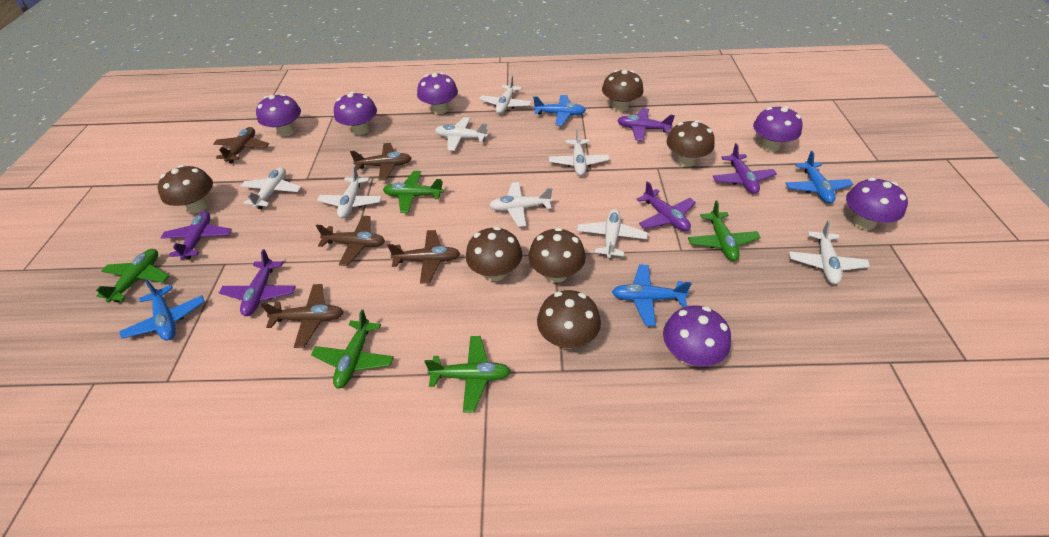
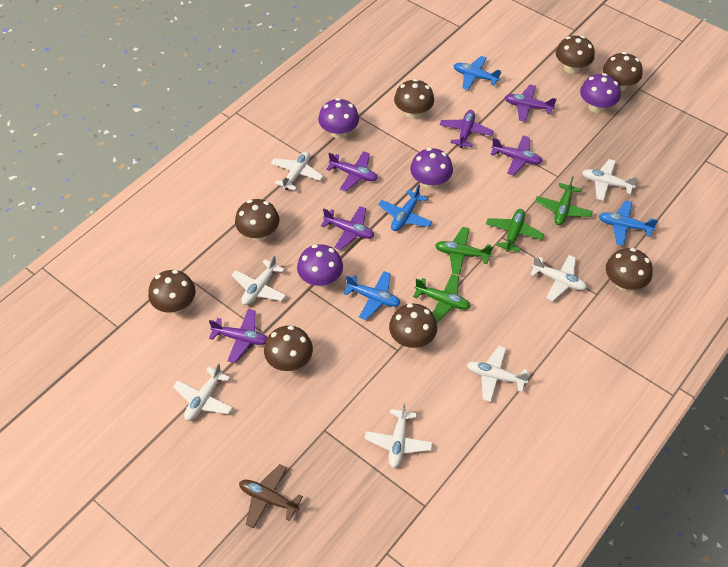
brown mushroom: [157,165,213,213] [466,227,522,281] [528,227,586,283] [537,290,601,349] [602,70,643,112] [666,120,715,167] = 6 -> [148,270,196,313] [235,199,280,241] [264,326,313,371] [389,303,437,348] [394,79,434,119] [556,36,595,74] [603,52,643,91] [606,248,653,291] = 8
brown plane: [213,127,269,163] [261,284,344,348] [316,216,385,266] [350,143,412,180] [387,230,460,284] = 5 -> [239,464,303,528] = 1
green plane: [96,249,169,303] [311,309,394,389] [383,171,444,213] [424,336,511,412] [688,200,761,261] = 5 -> [413,274,471,323] [435,227,493,275] [486,209,544,252] [535,176,593,225] = 4
purple mushroom: [256,94,301,137] [334,92,377,135] [417,72,458,114] [663,306,731,366] [753,106,803,152] [846,178,908,230] = 6 -> [297,244,343,287] [318,98,359,138] [410,148,453,189] [580,73,621,113] = 4
purple plane: [161,211,232,260] [219,249,296,316] [617,108,675,141] [637,181,696,231] [713,143,777,194] = 5 -> [209,309,267,363] [321,206,374,250] [326,151,378,192] [440,110,494,148] [490,136,543,175] [505,85,557,122] = 6
white plane: [240,167,301,209] [317,166,382,218] [435,117,488,151] [479,75,532,114] [489,182,552,227] [549,128,610,176] [577,209,648,258] [789,220,870,284] = 8 -> [173,363,233,421] [232,255,286,305] [271,151,323,191] [364,402,433,468] [467,346,530,402] [530,255,587,301] [582,159,638,201] = 7

